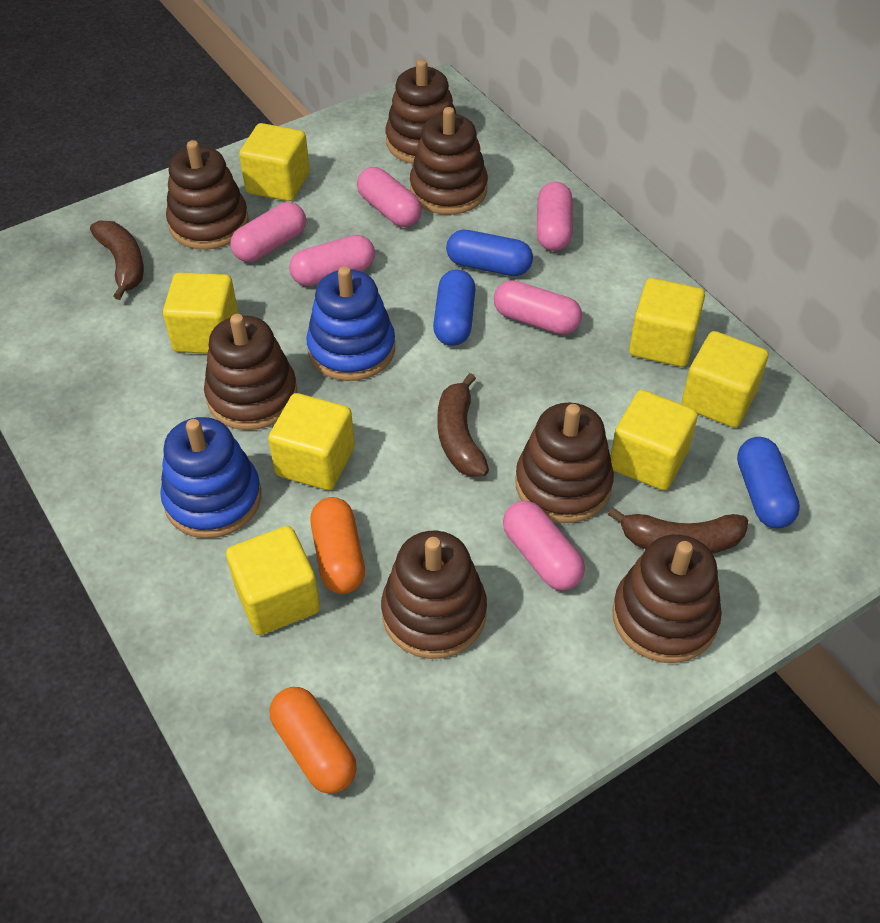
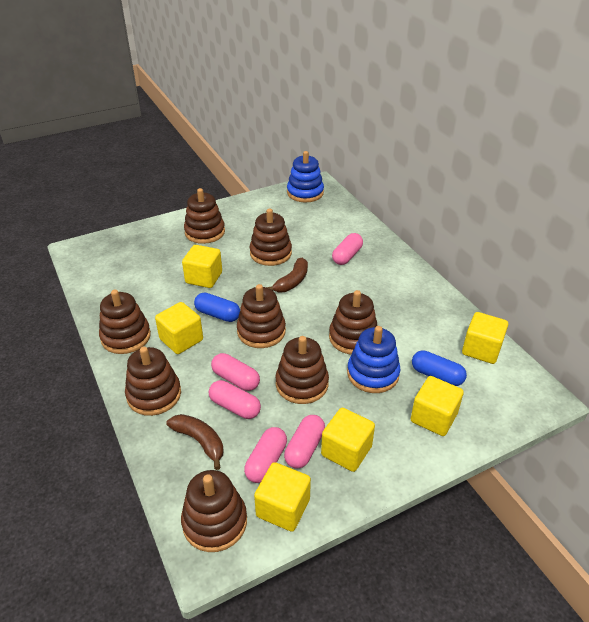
blue capsule: [433,269,475,346] [446,230,533,276] [737,437,800,528] = 3 -> [194,292,240,322] [412,350,467,386] = 2
brown banana: [90,221,144,300] [437,373,489,477] [608,507,748,554] = 3 -> [166,414,224,470] [266,258,308,292] = 2
brown stacking toy: [166,140,249,250] [204,314,297,430] [381,531,487,659] [386,59,456,164] [410,107,488,215] [515,403,614,523] [612,534,722,663] = 7 -> [99,290,151,354] [125,347,181,416] [181,470,247,552] [184,188,225,244] [237,284,286,348] [250,209,292,266] [275,336,329,404] [329,290,378,354] = 8
orange capsule: [270,687,357,794] [310,497,365,594] = 2 -> none = 0
pink capsule: [230,202,306,262] [289,235,375,286] [357,167,422,227] [494,280,582,334] [503,501,585,590] [537,182,573,251] = 6 -> [209,380,261,419] [211,353,260,391] [244,427,287,483] [284,415,325,469] [332,233,363,265] = 5
yellow cube: [163,272,239,354] [226,526,320,635] [239,123,310,201] [268,393,355,490] [610,390,698,490] [629,278,705,367] [681,331,768,428] = 7 -> [155,302,203,354] [182,245,222,288] [254,462,311,532] [321,407,375,472] [411,376,464,436] [462,312,508,364] = 6

